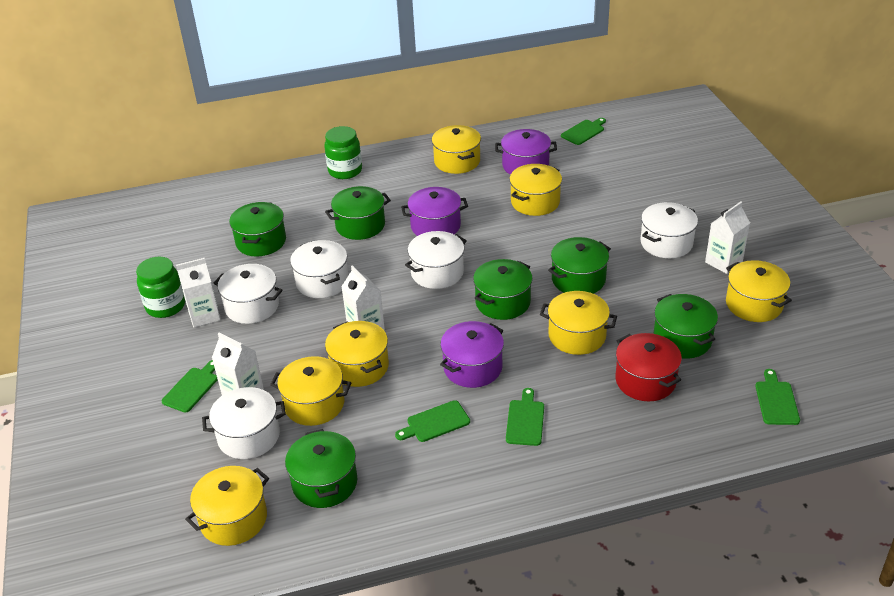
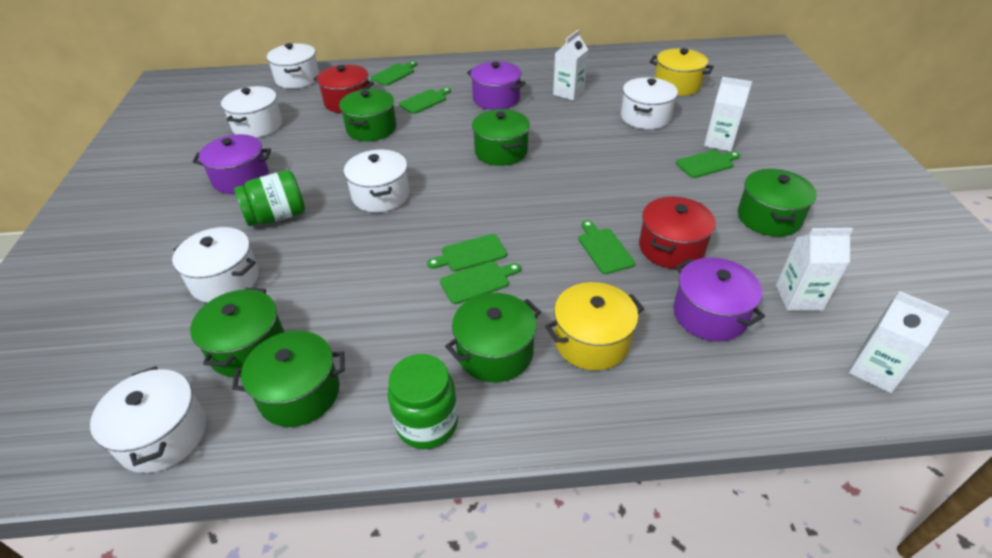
green cutting board: [162,360,218,413] [395,400,470,442] [506,388,544,446] [561,118,606,145] [755,369,800,425] = 5 -> [371,61,417,86] [399,88,451,114] [427,234,507,272] [440,261,521,304] [579,220,635,274] [676,150,740,178] = 6
red pot: [615,333,682,401] = 1 -> [314,65,374,113] [639,197,716,269] = 2
white pot: [202,387,286,459] [214,264,283,324] [290,240,348,298] [405,231,467,289] [641,202,698,258] = 5 -> [90,366,206,473] [172,227,259,303] [221,86,282,138] [267,43,320,89] [344,150,410,212] [621,77,678,129] = 6
yellow pot: [185,466,269,546] [270,356,351,426] [325,321,389,387] [432,125,481,174] [509,164,562,216] [540,291,617,355] [726,260,792,322] = 7 -> [545,282,644,370] [650,48,714,96] = 2

